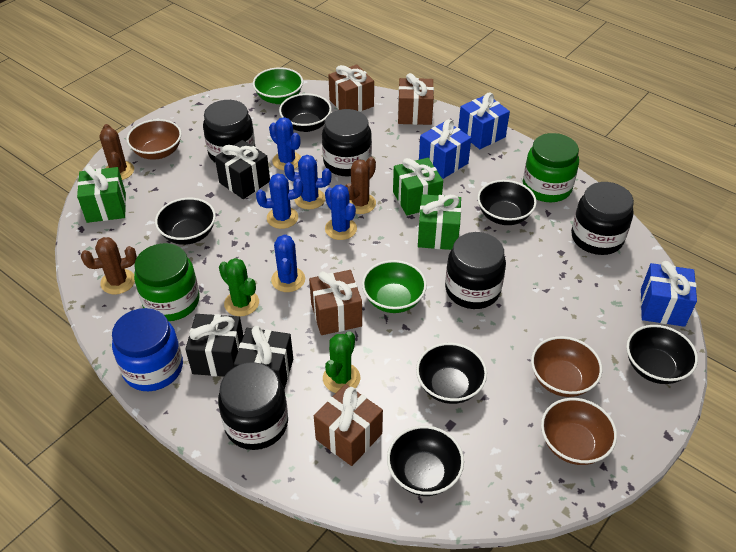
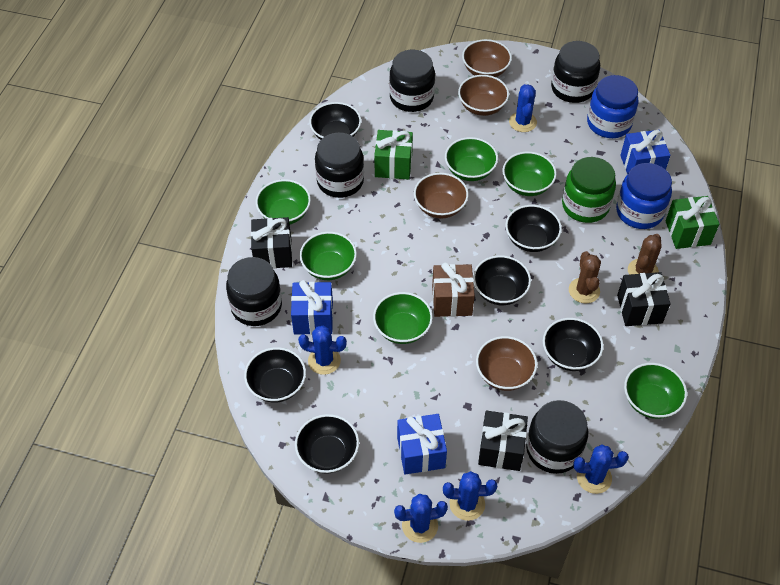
blue jar: [112,308,183,391] = 1 -> [587,75,639,138] [616,163,672,229] = 2
brown bowl: [127,119,182,160] [531,336,602,397] [541,398,617,465] = 3 -> [414,173,468,218] [458,75,509,116] [462,39,512,77] [476,336,537,391] = 4
brown cactus: [81,237,137,294] [99,124,134,180] [346,157,376,214] = 3 -> [569,251,601,303] [628,234,662,275] = 2
brown gift: [309,270,362,335] [314,384,383,466] [328,65,374,112] [398,73,434,125] = 4 -> [432,262,475,317] = 1
green bowl: [253,67,303,104] [362,260,427,313] = 2 -> [256,179,311,224] [300,232,357,280] [373,292,433,344] [445,137,498,181] [502,152,557,196] [624,363,687,419] = 6
green cactus: [219,258,259,316] [323,331,360,393] = 2 -> none = 0
green gift: [77,165,126,223] [393,158,443,215] [418,194,461,250] = 3 -> [374,130,413,180] [665,196,719,249] = 2
green jar: [134,243,200,321] [523,133,579,202] = 2 -> [562,157,616,223] = 1

